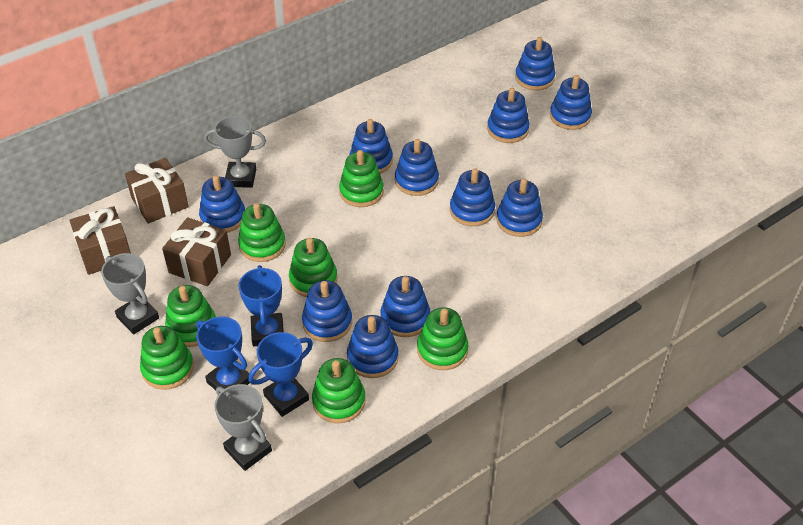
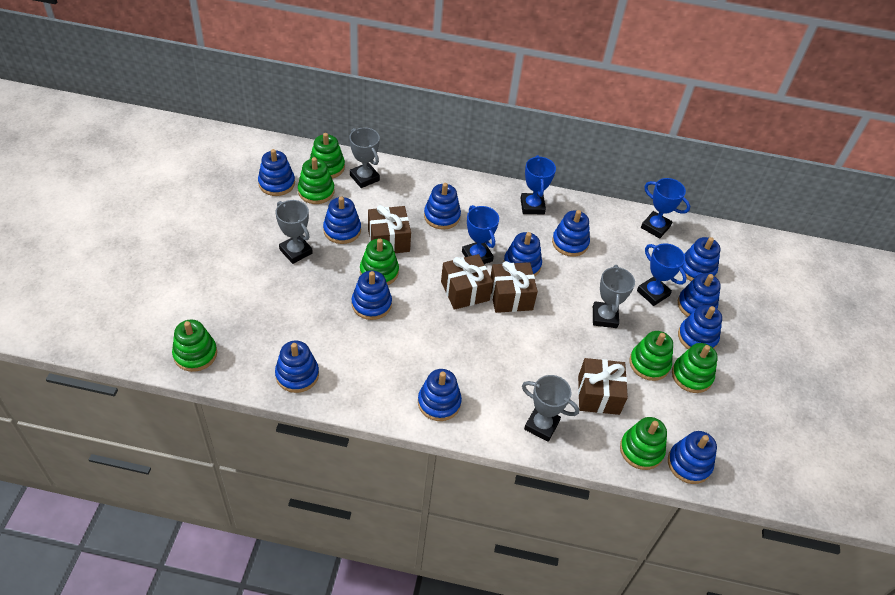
blue stacking toy: [199,175,245,233] [302,280,352,342] [347,315,398,378] [350,119,393,174] [380,276,430,337] [395,139,439,196] [450,168,495,226] [487,88,530,143] [496,179,543,237] [515,37,555,90] [550,75,592,130] = 11 -> [258,149,295,196] [275,341,319,393] [323,196,361,244] [352,270,392,320] [418,369,462,421] [424,183,461,230] [504,232,542,276] [552,210,590,257] [668,431,717,484] [678,273,721,317] [678,305,722,349] [682,237,720,281] = 12
blue trophy: [196,317,250,390] [238,265,284,346] [249,332,313,417] = 3 -> [462,205,499,264] [520,155,556,214] [637,243,687,306] [641,178,690,239] = 4
brown gift: [69,206,131,275] [125,158,189,224] [162,217,231,286] = 3 -> [368,205,411,253] [441,254,493,310] [490,261,538,313] [578,358,628,415] = 4
grey trophy: [101,253,159,335] [204,116,266,188] [214,384,272,471] = 3 -> [276,200,313,264] [350,128,380,188] [522,375,579,442] [593,265,635,328] = 4

